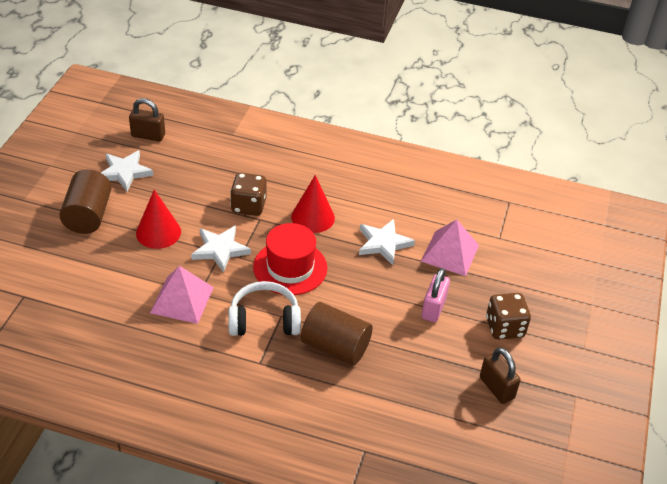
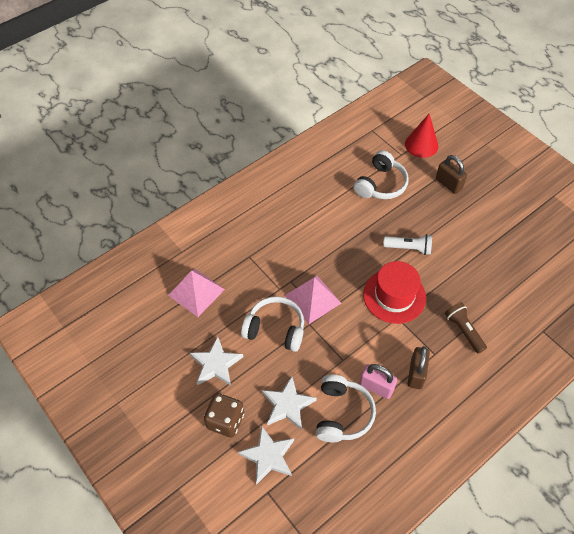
brown cylinder: [59,169,111,234] [301,302,373,365] = 2 -> none = 0
brown dice: [230,173,267,216] [486,293,531,340] = 2 -> [204,393,244,438] = 1
brown flashlight: none = 0 -> [445,302,487,354] = 1
red cone: [136,190,181,249] [291,175,335,233] = 2 -> [405,114,438,158] = 1
white flashlight: none = 0 -> [383,234,432,255] = 1
white headphones: [228,281,301,336] = 1 -> [241,296,304,352] [316,375,376,442] [354,150,409,199] = 3

